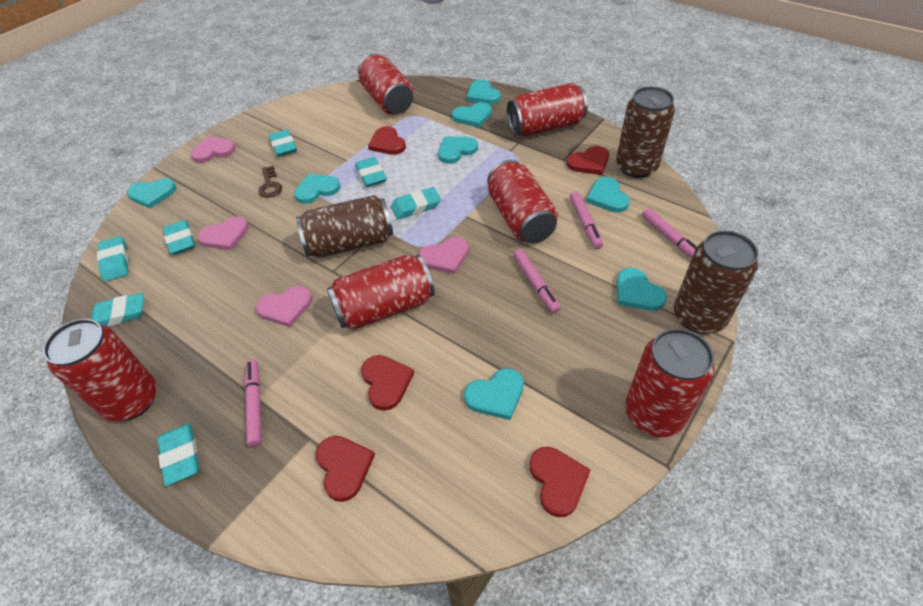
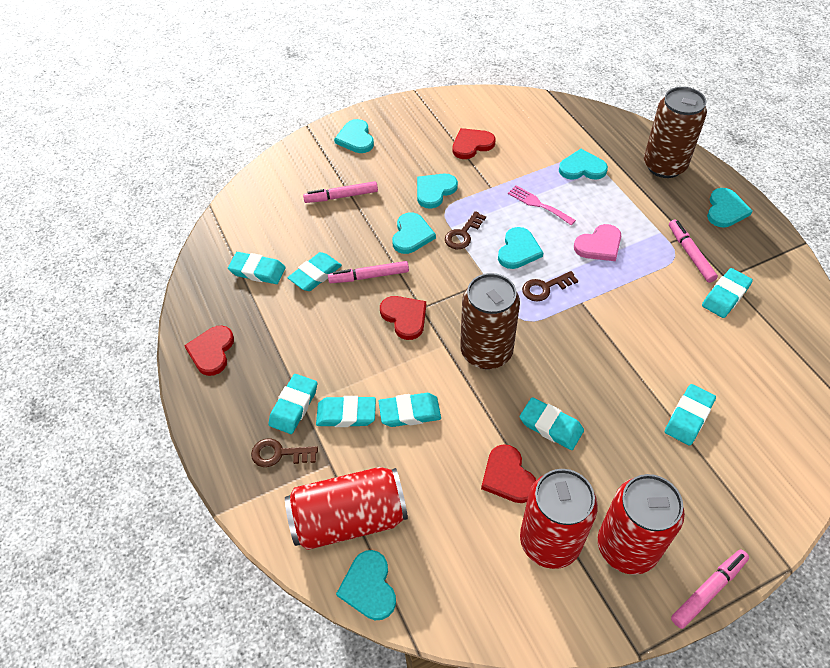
brown can: [296,195,393,258] [616,86,675,178] [674,231,759,334] = 3 -> [460,273,520,369] [644,87,707,178] = 2
brown key: [258,165,282,198] = 1 -> [251,438,318,467] [445,211,486,249] [522,271,578,301] = 3
pink fork: none = 0 -> [508,185,576,225] = 1
pink heart: [190,136,236,163] [198,216,249,250] [256,286,312,327] [418,237,469,274] = 4 -> [574,224,621,261] = 1
red can: [43,319,157,422] [327,255,435,330] [358,54,414,115] [487,160,558,243] [507,83,588,136] [625,329,715,437] = 6 -> [285,467,408,550] [520,469,598,569] [598,474,685,575] = 3
red heart: [316,436,375,502] [361,355,414,411] [368,126,406,155] [529,447,591,517] [567,146,609,175] = 5 -> [184,325,234,376] [380,296,426,340] [452,128,495,159] [481,444,536,503] = 4
turquoise eraser: [91,293,144,327] [97,236,129,282] [158,423,200,486] [163,220,196,255] [269,130,297,157] [355,157,387,187] [391,187,441,219] = 7 -> [228,252,286,284] [268,374,317,434] [288,252,342,291] [316,396,376,427] [379,393,441,427] [519,397,584,450] [665,384,716,445] [702,268,753,318] = 8
turquoise heart: [127,178,176,208] [294,174,340,204] [438,136,478,164] [452,102,492,127] [464,368,524,420] [466,80,501,104] [586,177,630,212] [617,268,667,311] = 8 -> [334,119,374,153] [336,550,396,620] [392,213,436,254] [417,174,458,209] [498,227,543,269] [559,149,608,180] [707,188,752,227] = 7

